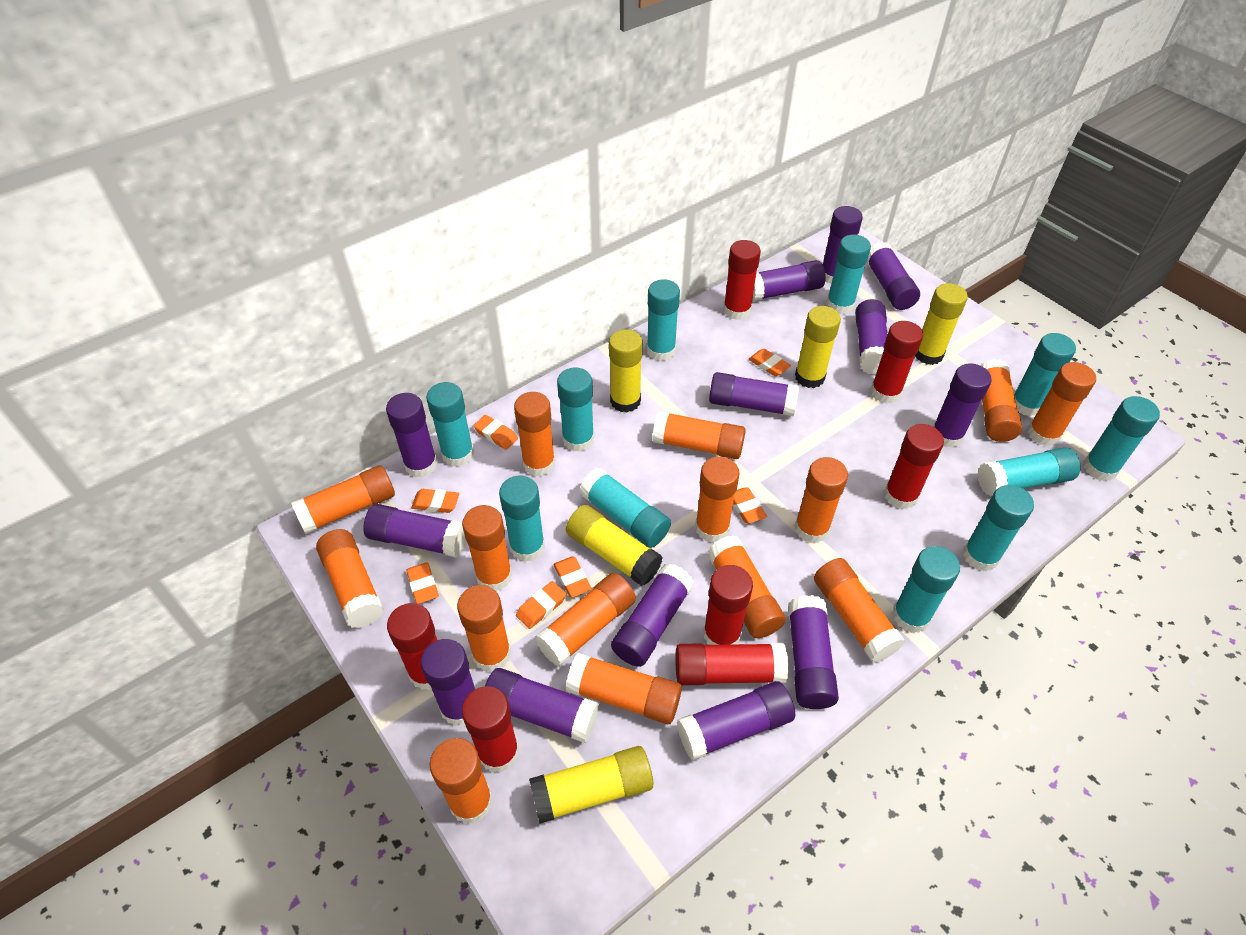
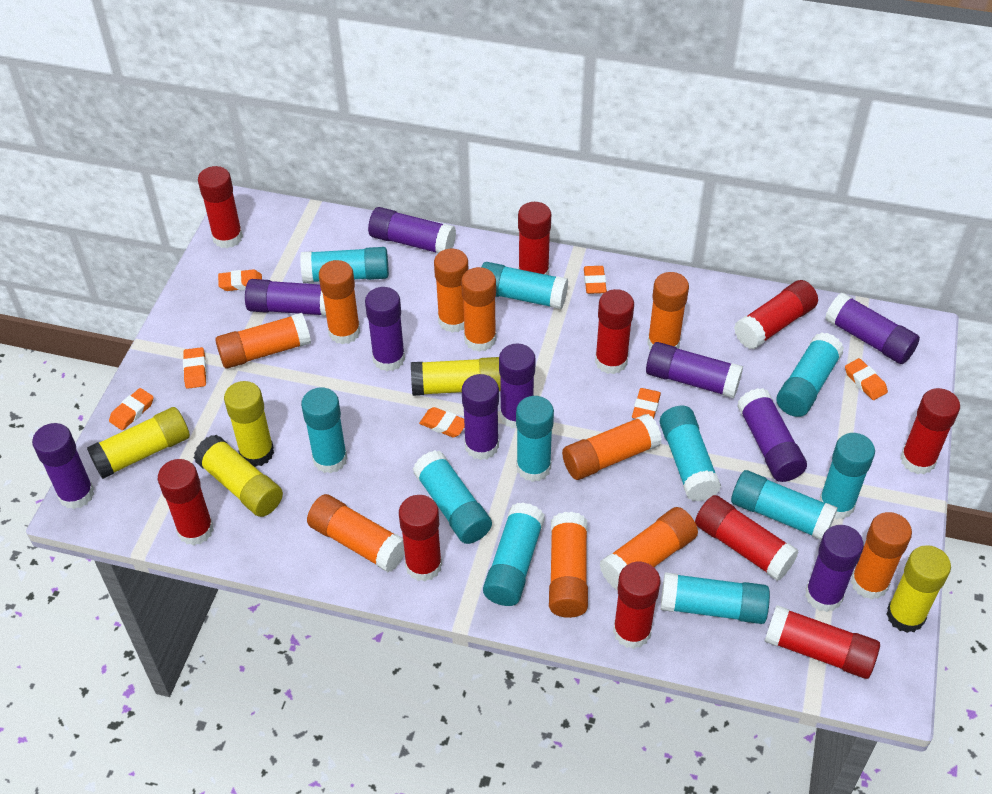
orange glue stick: [291,465,395,534] [316,529,384,628] [430,738,493,824] [457,585,511,672] [462,505,512,591] [514,392,555,477] [535,573,636,667] [566,653,682,724] [652,411,746,459] [695,456,740,542] [708,536,786,638] [794,457,848,543] [814,558,905,663] [981,359,1022,442] [1027,362,1096,446] = 15 -> [215,313,311,369] [307,494,405,572] [319,260,360,344] [434,249,469,332] [461,267,496,352] [549,512,588,618] [562,414,662,480] [600,507,698,591] [647,272,689,350] [851,512,912,600] = 10
purple glue stick: [363,504,466,558] [386,393,438,477] [421,639,475,726] [485,668,599,743] [611,564,694,667] [677,681,795,760] [709,372,799,416] [752,260,826,301] [788,595,839,709] [823,206,863,284] [855,299,887,375] [867,241,920,310] [933,363,992,448] = 13 -> [32,423,94,509] [245,279,326,316] [365,287,405,371] [368,207,456,253] [462,374,499,460] [499,344,536,429] [646,342,743,398] [737,388,807,482] [805,525,864,612] [825,293,920,364] = 10
red glue stick: [387,603,437,690] [462,686,519,773] [676,643,788,685] [703,565,753,645] [723,240,761,320] [870,321,923,404] [884,424,944,509] = 7 -> [158,459,214,546] [198,166,243,248] [399,495,442,582] [518,202,551,275] [595,289,634,374] [613,562,661,649] [695,495,799,581] [734,280,818,349] [765,605,880,679] [900,388,960,474] = 10

